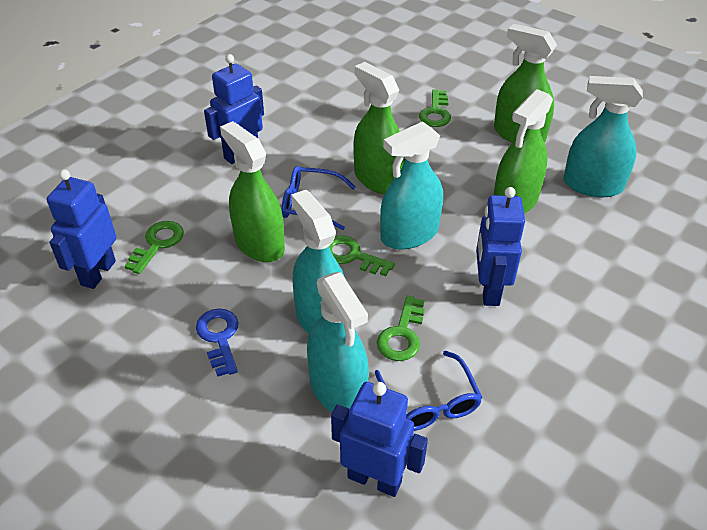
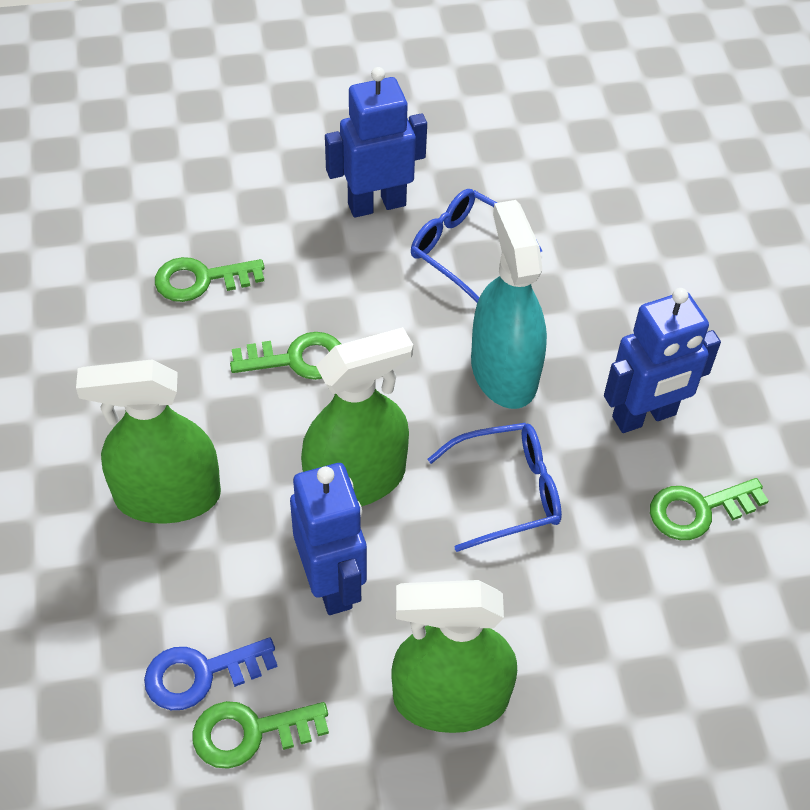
blue robot: [47,169,117,289] [204,54,264,164] [331,382,428,497] [476,187,525,306] = 4 -> [290,463,367,615] [325,67,427,218] [604,288,721,433] = 3
green spray bottle: [220,121,285,262] [353,62,405,194] [494,24,557,143] [494,89,553,213] = 4 -> [76,360,221,524] [301,327,413,506] [392,580,517,733] = 3
turquoise spray bottle: [291,190,345,334] [307,272,369,412] [380,121,443,250] [563,76,643,197] = 4 -> [471,200,547,409] = 1

